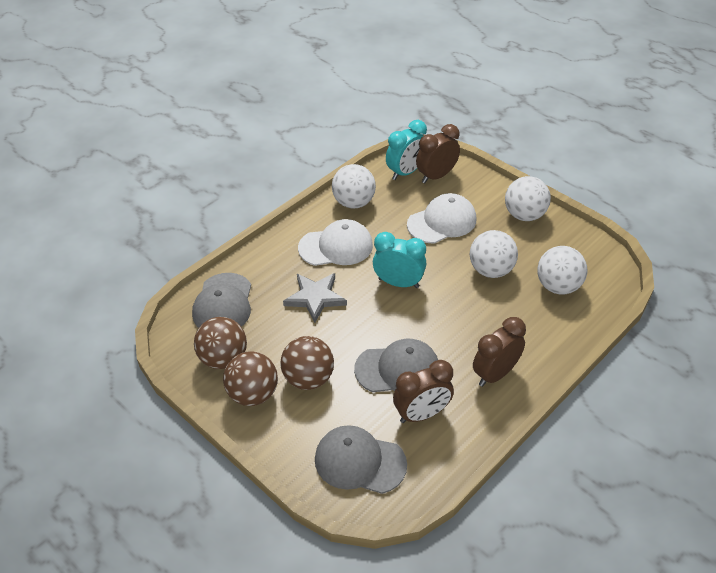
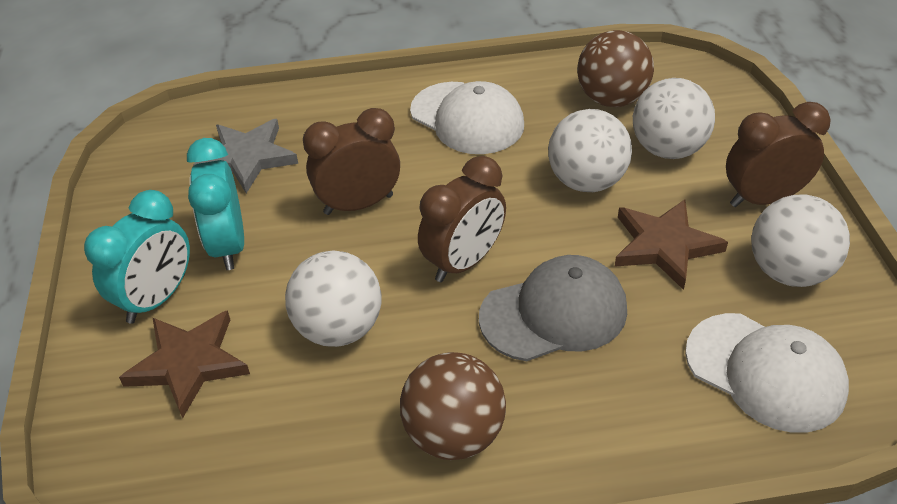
brown ball: [194,317,247,369] [223,351,278,406] [280,336,334,390] = 3 -> [400,352,506,460] [577,30,654,107] = 2
brown star: none = 0 -> [119,310,250,418] [615,200,728,290] = 2
grey cap: [192,273,251,328] [315,425,407,494] [354,339,438,392] = 3 -> [479,255,627,361] = 1

